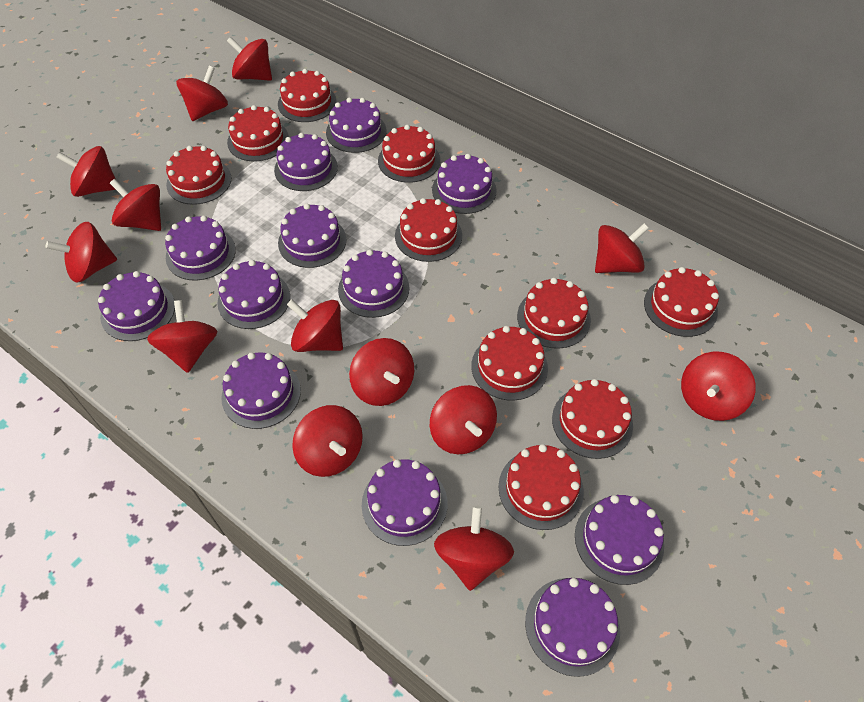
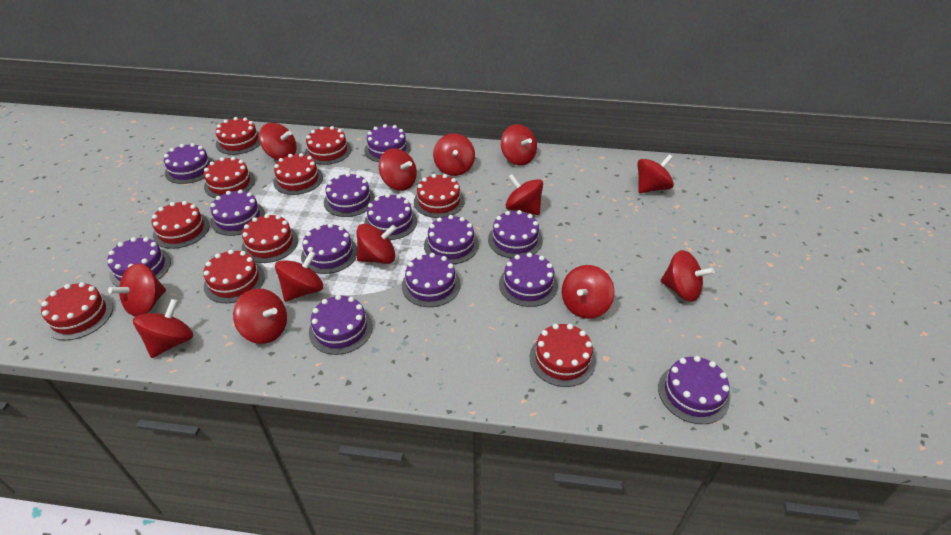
purple cake: [98,271,175,341] [165,215,236,281] [217,260,290,329] [221,352,301,429] [274,133,338,191] [278,204,346,268] [326,98,387,153] [338,249,409,318] [362,459,447,546] [432,154,497,214] [525,578,620,677] [575,495,664,585] = 12 -> [107,237,171,287] [164,143,214,184] [210,189,265,236] [301,223,357,274] [309,295,373,355] [324,173,375,217] [364,124,411,162] [364,193,417,240] [402,253,460,307] [424,215,479,264] [488,210,543,258] [499,252,558,307] [658,356,730,424] = 13

